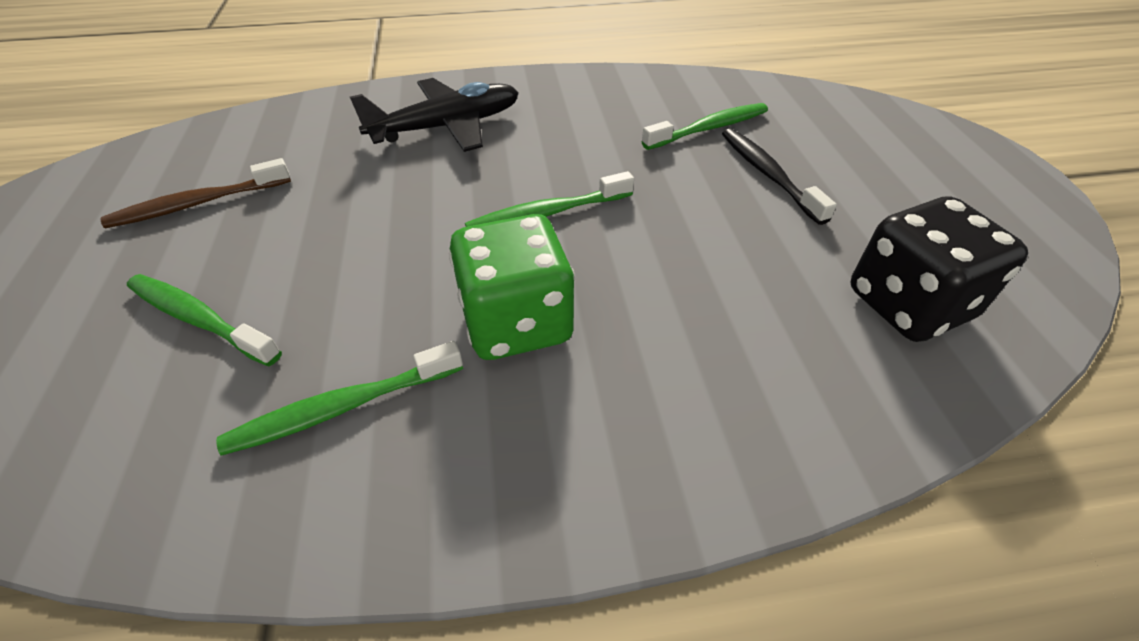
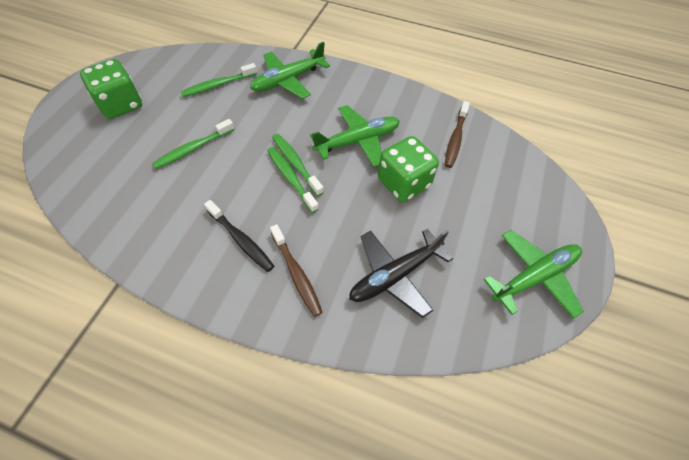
black dice: [850,197,1028,342] = 1 -> none = 0
brown toothbrush: [101,158,291,228] = 1 -> [270,224,323,317] [445,101,470,168] = 2
green dice: [449,214,575,360] = 1 -> [80,59,142,119] [378,136,439,202] = 2
green plane: none = 0 -> [250,42,330,99] [310,105,400,167] [484,230,584,319] = 3

